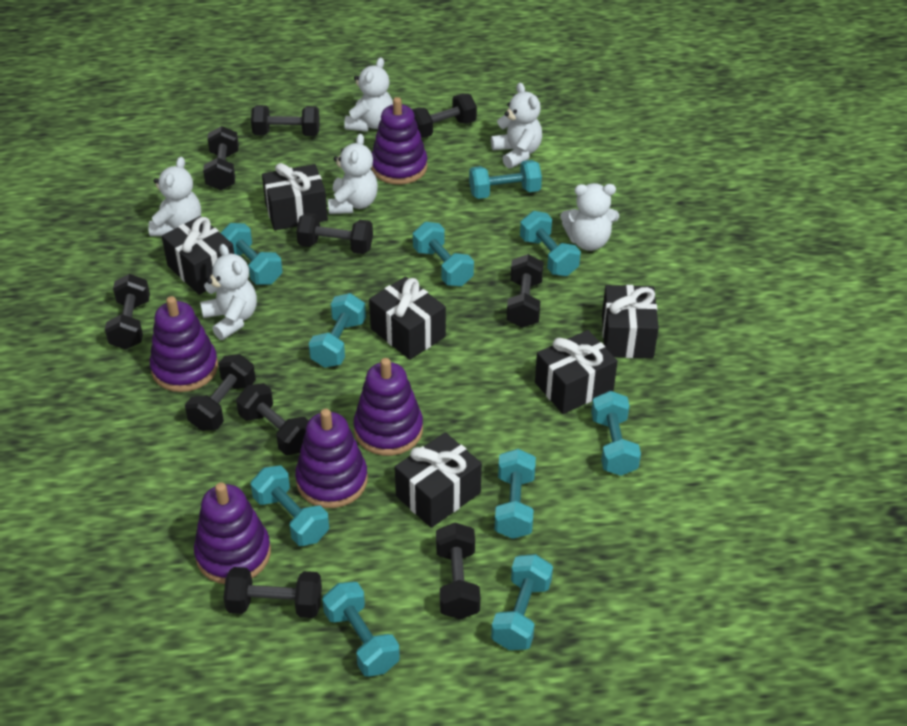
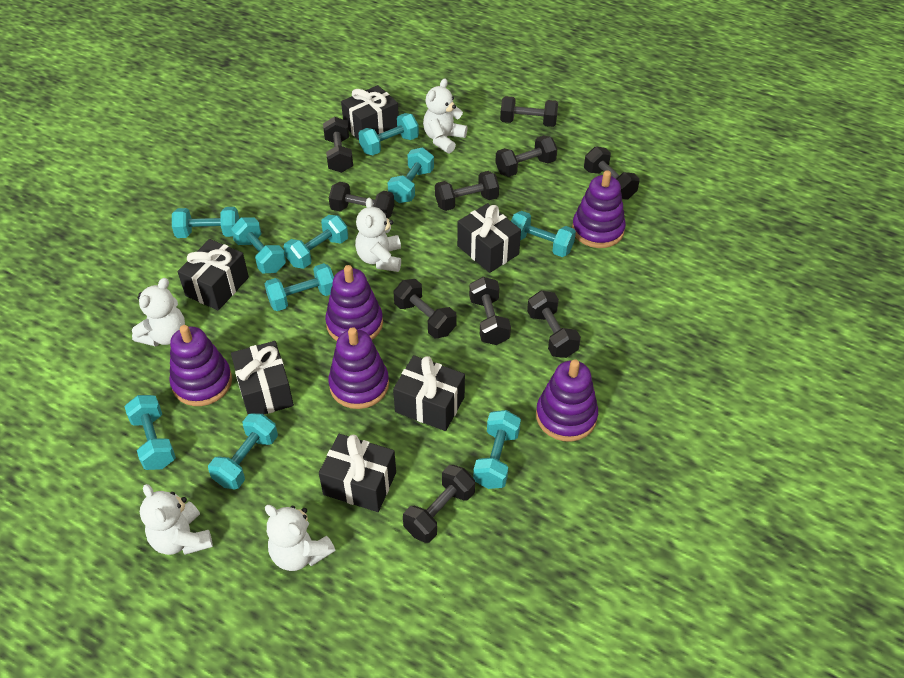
white teddy bear: [148,157,201,236] [200,244,257,340] [328,134,378,214] [344,57,393,132] [491,83,542,169] [560,183,619,251] = 6 -> [132,278,185,347] [140,484,213,555] [265,505,335,571] [355,197,401,272] [423,79,467,154] = 5

